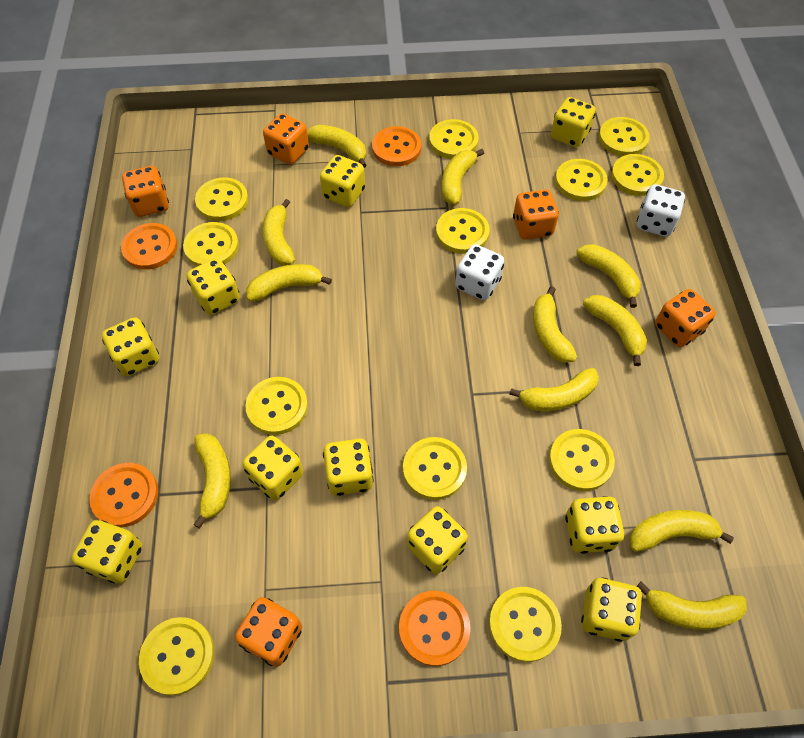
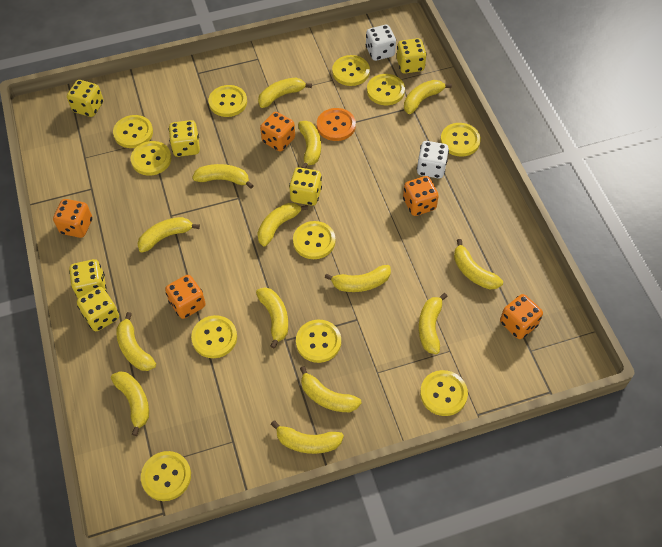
orange button: [89,463,158,527] [121,223,178,270] [372,126,421,166] [399,591,471,666] = 4 -> [317,108,356,141] = 1
yellow banana: [193,434,231,529] [246,264,332,302] [263,199,295,266] [307,125,366,168] [442,149,484,205] [509,368,599,411] [533,286,577,363] [576,244,641,308] [583,295,647,366] [629,510,734,552] [636,582,747,630] = 11 -> [111,371,149,436] [116,312,156,371] [138,217,200,253] [192,164,254,189] [256,287,288,349] [257,203,308,246] [258,78,312,108] [271,421,344,454] [298,121,321,168] [300,366,362,412] [325,265,391,292] [404,80,452,114] [419,293,448,354] [454,239,503,289] = 14
yellow button: [139,617,214,696] [183,222,239,267] [195,177,248,221] [245,377,308,435] [403,437,467,500] [429,119,479,159] [436,208,490,254] [489,587,562,662] [549,429,615,491] [555,159,608,201] [599,117,650,156] [611,154,664,196] = 12 -> [113,115,153,148] [131,141,171,176] [141,451,191,501] [191,315,237,358] [209,85,247,117] [293,221,335,259] [296,320,341,363] [332,55,370,86] [367,74,405,105] [420,370,468,416] [440,123,481,157] = 11
yellow dice: [72,520,142,583] [102,317,159,376] [187,258,240,315] [242,435,303,500] [320,155,365,207] [323,439,374,496] [407,506,468,574] [551,97,596,147] [565,496,624,554] [581,578,643,642] = 10 -> [67,80,103,117] [69,259,107,299] [77,287,119,331] [169,120,200,157] [289,167,322,206] [397,38,427,74] = 6

